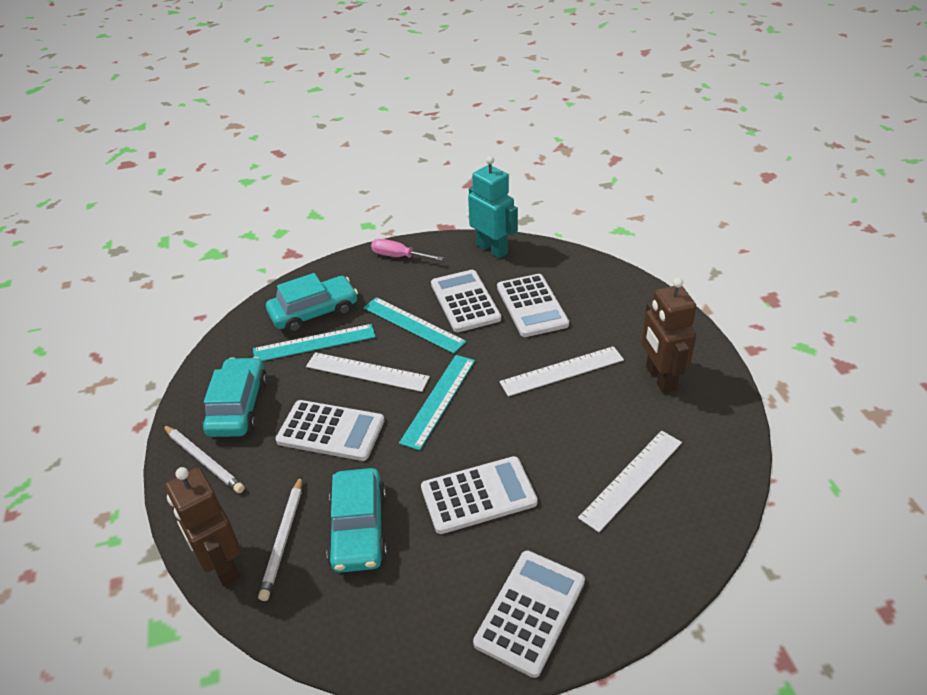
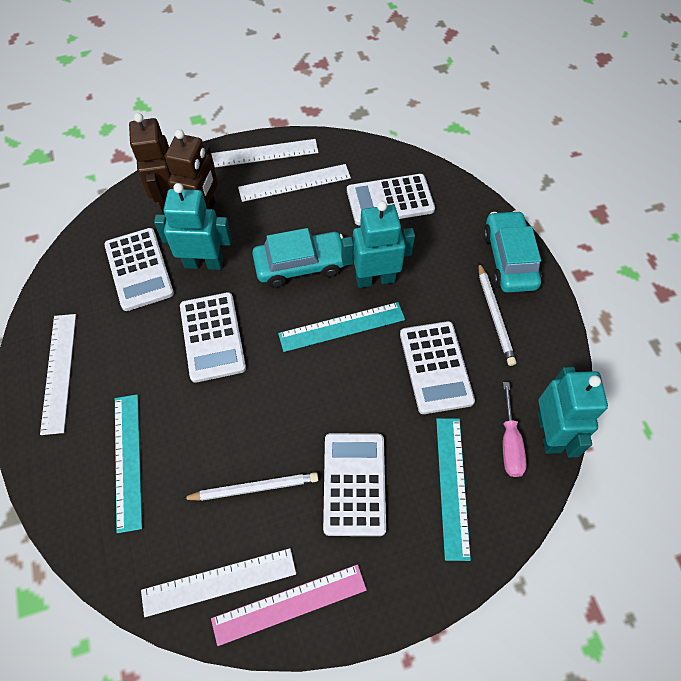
pink ruler: none = 0 -> [211,564,367,646] = 1
turquoise car: [203,357,267,437] [266,273,358,333] [327,468,387,573] = 3 -> [252,228,344,288] [483,210,542,293] = 2
turquoise robot: [468,156,518,259] = 1 -> [154,183,232,270] [342,201,415,288] [538,367,608,458] = 3
white ruler: [306,352,430,392] [499,346,624,397] [578,431,682,532] = 3 -> [40,314,76,435] [141,548,296,617] [211,139,319,167] [238,164,351,202] = 4

